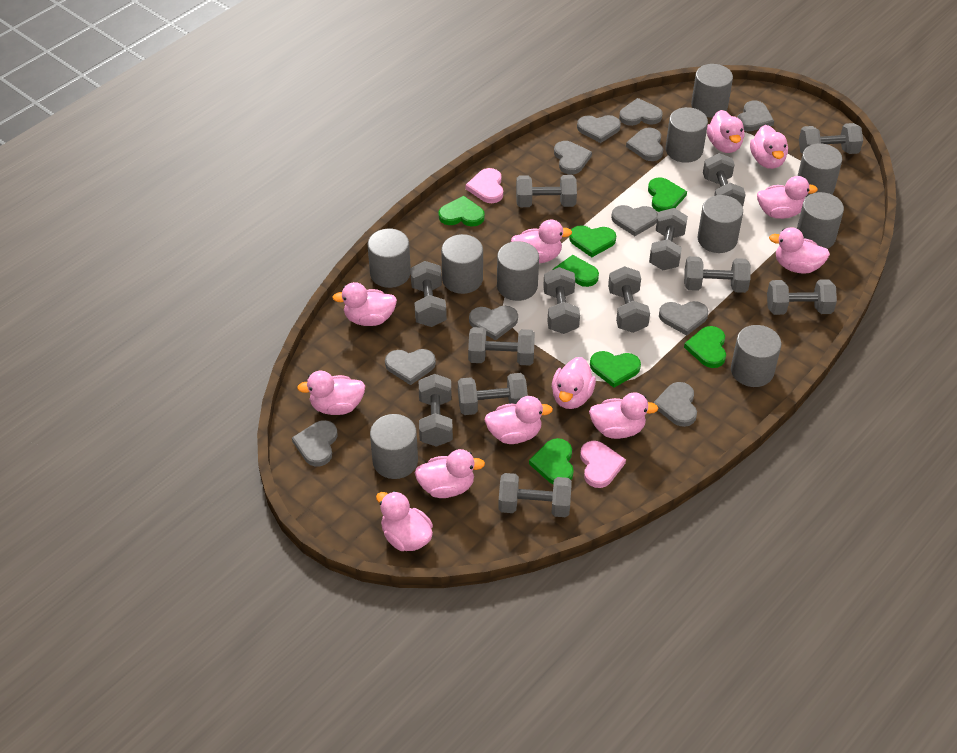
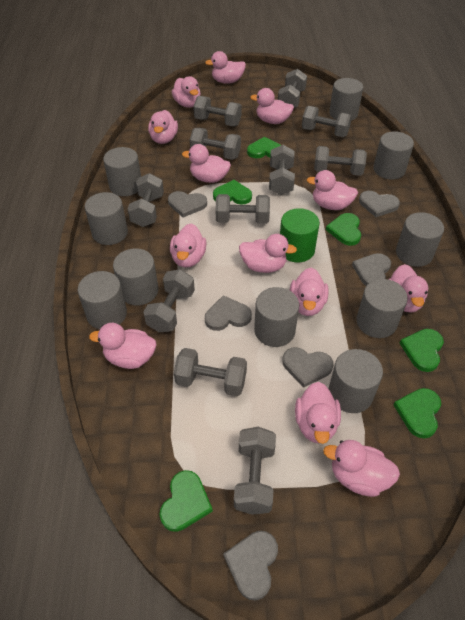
green cylinder: none = 0 -> [280,208,320,262] = 1
green heart: [438,196,485,226] [529,438,574,485] [553,255,599,287] [569,225,616,257] [590,351,641,388] [648,177,687,212] [684,326,726,368] = 7 -> [159,470,213,532] [213,180,252,205] [247,137,281,158] [326,213,361,246] [394,388,441,439] [399,329,444,372] = 6
grey dumbbell: [410,261,447,327] [419,374,453,447] [458,373,528,415] [468,327,535,366] [498,473,572,517] [516,175,577,207] [543,267,580,334] [608,266,650,333] [649,208,688,270] [684,256,751,293] [703,153,746,207] [767,279,837,315] [799,123,863,154] = 13 -> [128,173,164,227] [143,269,195,332] [174,348,247,396] [190,128,241,160] [193,96,242,126] [216,194,270,224] [234,427,276,515] [269,145,295,195] [278,69,307,108] [302,106,352,137] [314,146,367,176] = 11
grey heart: [292,420,337,467] [385,349,436,385] [469,306,518,340] [554,141,592,175] [577,115,621,143] [611,205,658,236] [619,98,663,126] [626,128,663,161] [653,382,697,427] [659,301,708,336] [737,100,774,131] = 11 -> [168,191,207,217] [205,295,252,331] [223,531,278,600] [282,348,333,388] [352,253,391,286] [359,191,400,217] = 6
pink duck: [297,371,365,415] [332,282,397,326] [376,491,433,551] [415,449,485,498] [484,396,553,444] [511,219,572,263] [552,357,596,409] [589,392,658,439] [707,110,744,153] [750,125,788,169] [757,176,818,219] [769,227,830,274] = 12 -> [89,323,156,369] [148,110,178,144] [170,224,207,268] [172,76,201,108] [182,144,231,183] [205,51,246,84] [239,234,297,273] [250,88,294,124] [290,268,329,316] [295,382,341,444] [307,170,358,210] [323,440,400,497] [388,264,428,313] = 13
pink heart: [465,168,503,203] [580,441,626,488] = 2 -> none = 0

